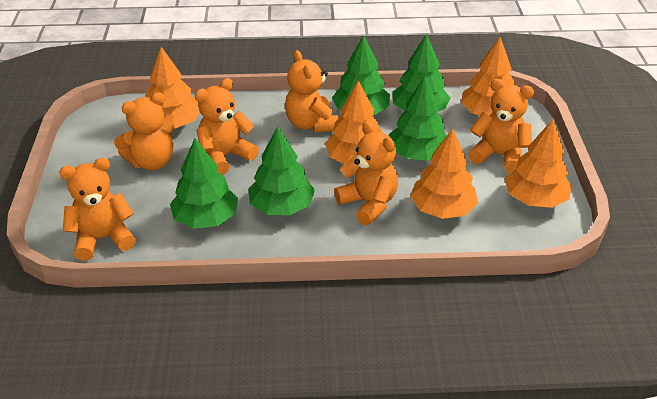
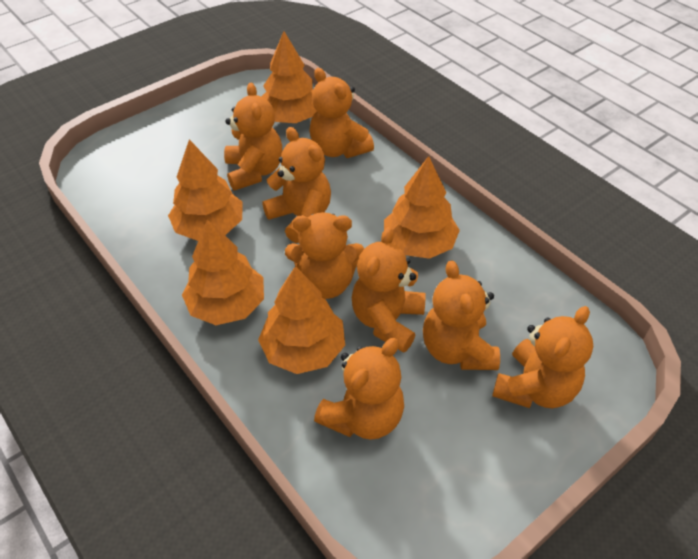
green tree: [170,138,238,229] [248,126,315,215] [332,35,390,115] [389,76,447,161] [392,34,450,112] = 5 -> none = 0
orange teddy bear: [59,158,136,261] [114,92,175,170] [195,78,259,175] [285,50,339,132] [334,122,398,226] [468,79,534,173] = 6 -> [224,83,282,191] [262,127,331,243] [285,212,364,299] [310,68,374,158] [314,338,404,440] [352,227,426,353] [423,260,500,370] [492,306,593,408] = 8

